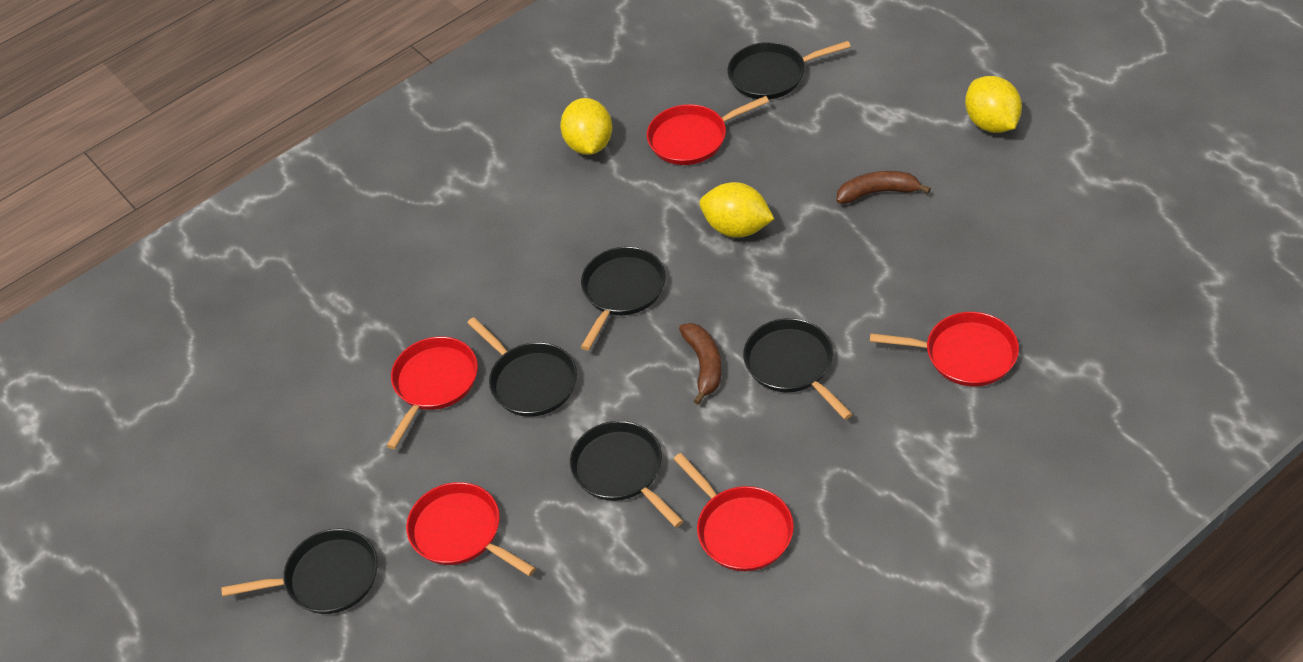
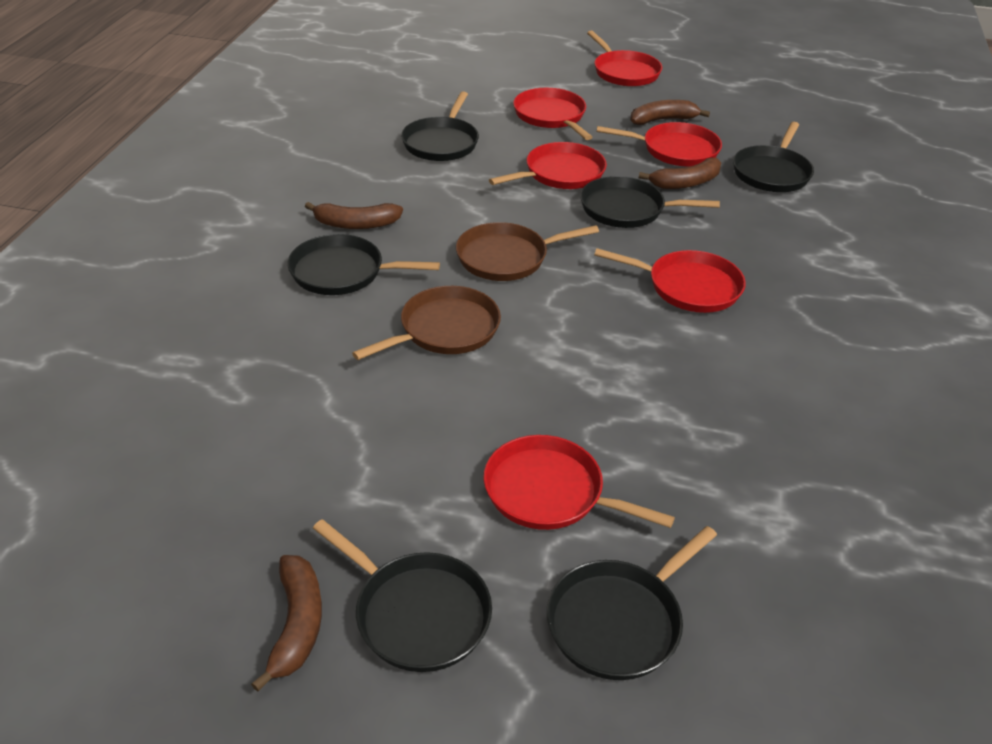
brown banana: [679,323,722,405] [837,171,931,204] = 2 -> [251,555,322,692] [305,202,403,229] [630,100,710,125] [639,158,721,189] = 4
brown pan: none = 0 -> [352,286,501,360] [456,222,599,281] = 2
red pan: [387,337,478,449] [406,482,536,576] [647,96,769,165] [674,453,794,571] [870,312,1019,386] = 5 -> [483,435,675,530] [489,142,607,189] [513,88,592,140] [587,31,662,86] [594,248,746,313] [596,122,722,167] = 6
yellow lemon: [560,98,612,155] [699,182,774,238] [965,76,1022,133] = 3 -> none = 0

